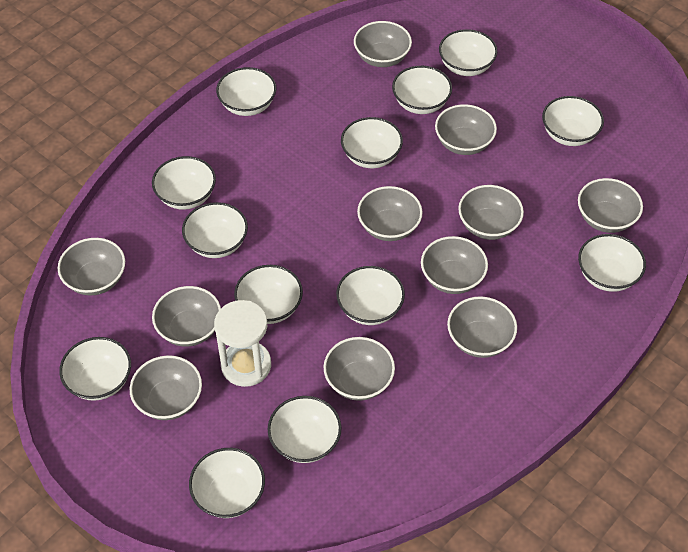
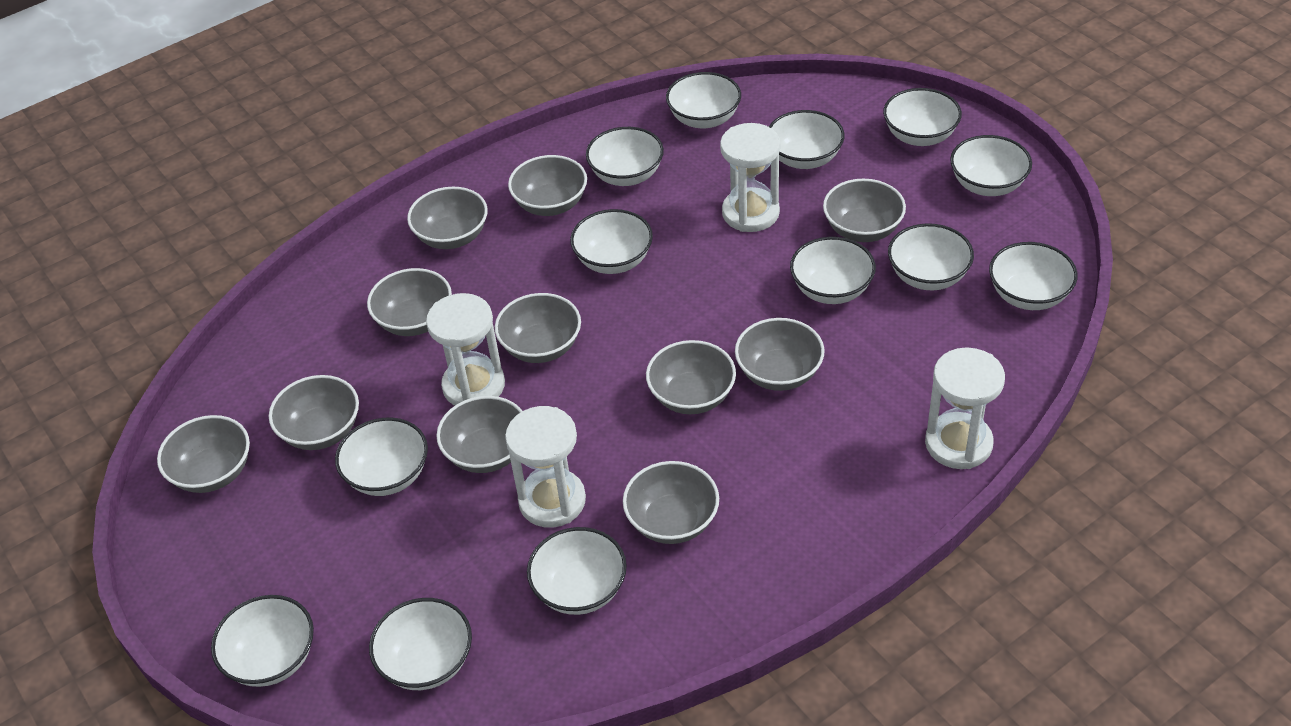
white hourglass: [214,300,271,387] = 1 -> [426,293,505,406] [505,406,586,528] [720,123,780,232] [925,347,1005,469] = 4

